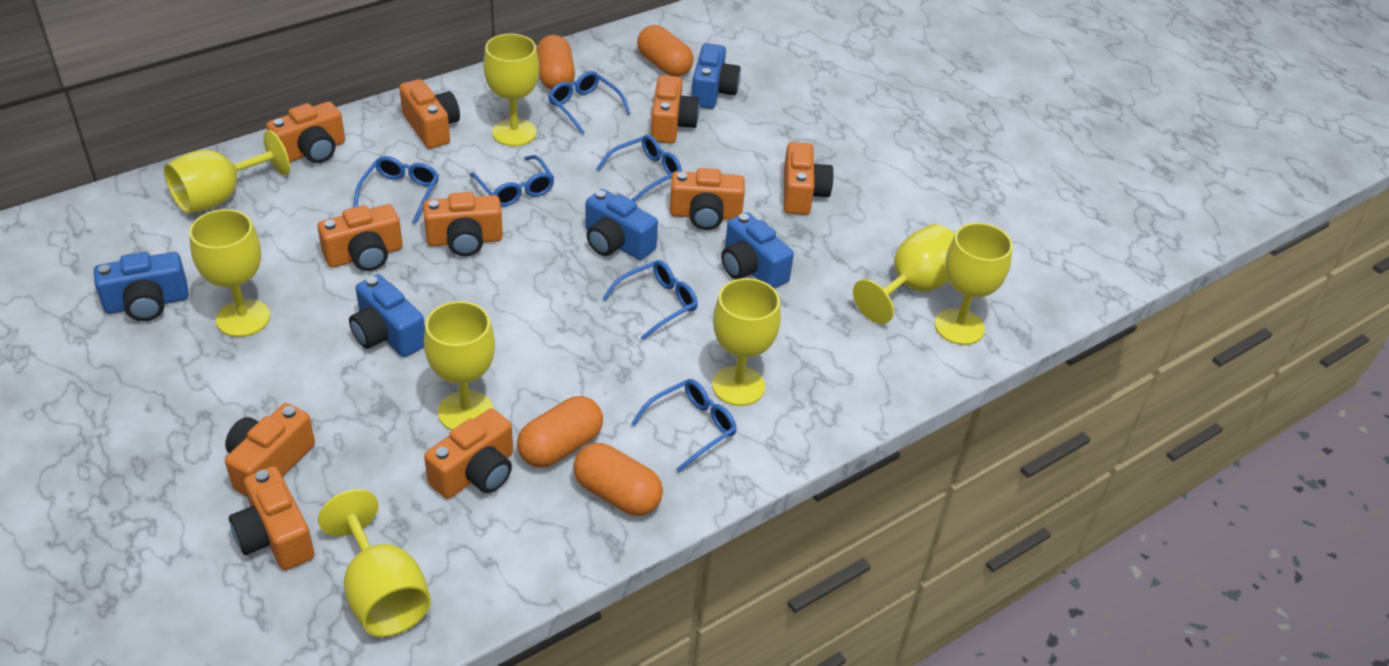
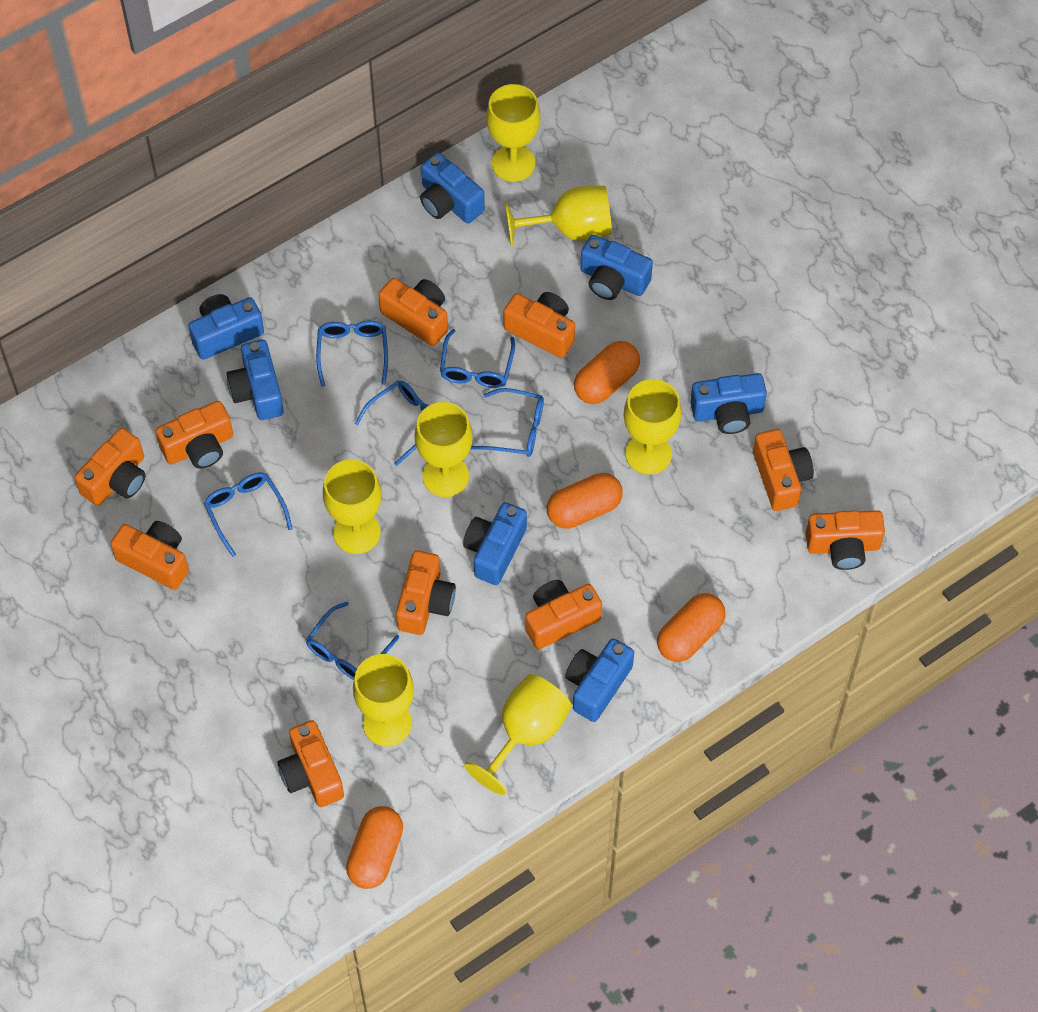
blue camera: [94,252,189,321] [349,274,425,357] [586,189,658,260] [691,43,741,109] [721,212,794,289] = 5 -> [188,294,264,359] [227,340,284,420] [420,153,485,224] [463,502,527,585] [565,638,634,722] [580,235,653,300] [690,373,767,434] = 7
yellow goblet: [164,130,290,214] [189,209,270,337] [318,489,431,637] [424,301,495,430] [483,34,539,146] [712,278,781,406] [853,224,955,324] [935,223,1013,345] = 8 -> [323,459,382,554] [353,654,414,747] [414,402,473,497] [464,674,571,795] [486,84,540,182] [505,186,612,246] [624,379,682,475] = 7

